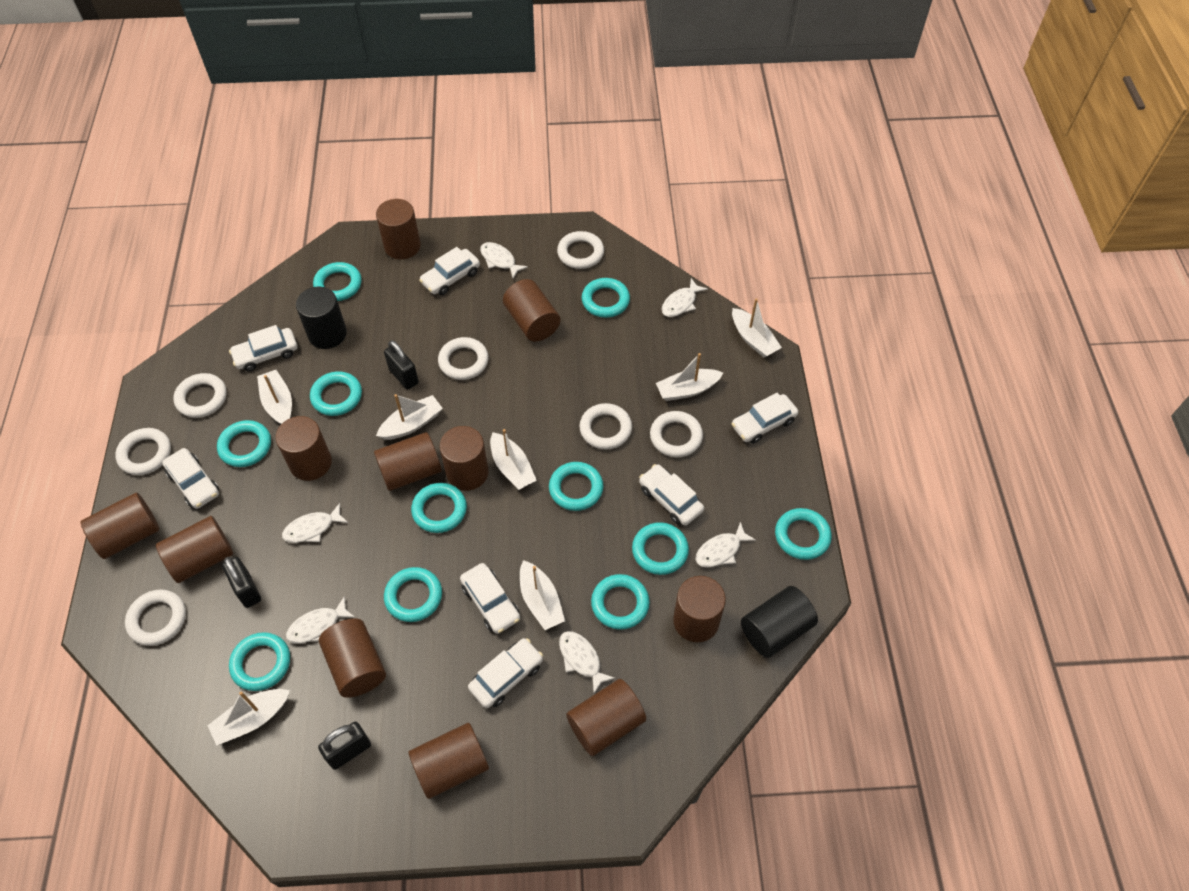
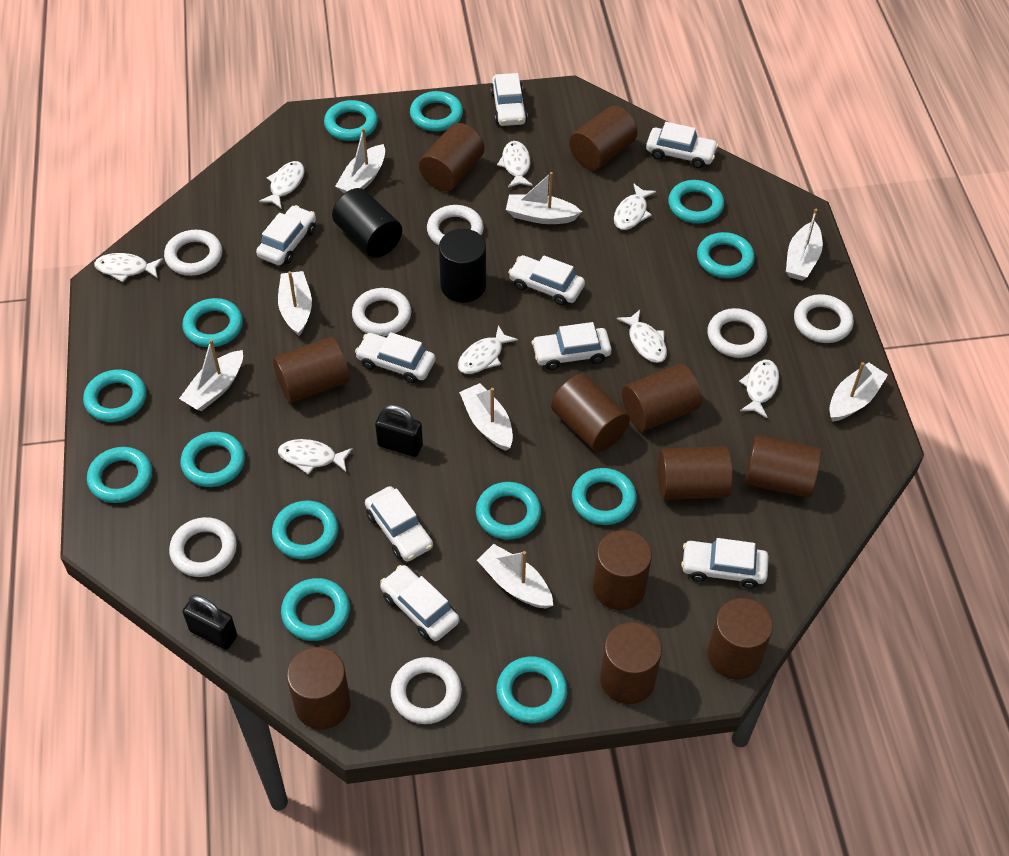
black padlock: [222,557,261,608] [318,722,371,770] [384,340,419,390] = 3 -> [183,595,237,650] [375,404,423,457] = 2
turquoise ring: [217,420,271,467] [229,632,290,691] [310,371,362,416] [313,262,362,301] [384,567,442,622] [411,483,467,533] [549,462,604,511] [582,278,630,318] [591,574,650,630] [632,522,689,575] [775,508,832,560] = 11 -> [83,370,146,422] [87,447,152,503] [180,432,245,487] [182,298,243,347] [272,501,338,559] [281,578,350,641] [324,100,378,141] [410,91,463,131] [476,482,541,540] [496,656,567,723] [572,468,637,525] [668,180,724,224] [697,232,755,278] = 13
white boat: [207,689,290,746] [257,370,292,424] [376,394,443,440] [490,429,537,490] [520,560,565,630] [656,353,723,401] [732,298,782,358] = 7 -> [179,339,243,411] [278,271,312,336] [335,128,385,194] [459,383,513,451] [477,544,553,608] [506,172,582,224] [786,209,823,281] [829,362,888,422] = 8
white car: [162,448,219,509] [229,325,298,372] [419,247,480,295] [460,563,520,634] [468,638,543,708] [639,464,704,526] [732,393,798,444] = 7 -> [256,205,316,265] [355,332,435,384] [365,486,433,562] [380,565,460,641] [490,73,528,126] [508,255,585,306] [532,322,612,370] [646,122,718,168] [681,538,769,589] = 9
white fish: [282,503,348,543] [286,596,355,644] [480,242,528,278] [559,631,615,693] [662,278,708,317] [696,522,756,568] = 6 -> [94,253,163,282] [259,161,305,209] [278,439,353,474] [458,325,518,374] [497,141,533,188] [614,183,657,230] [617,310,667,363] [739,360,779,418] = 8

